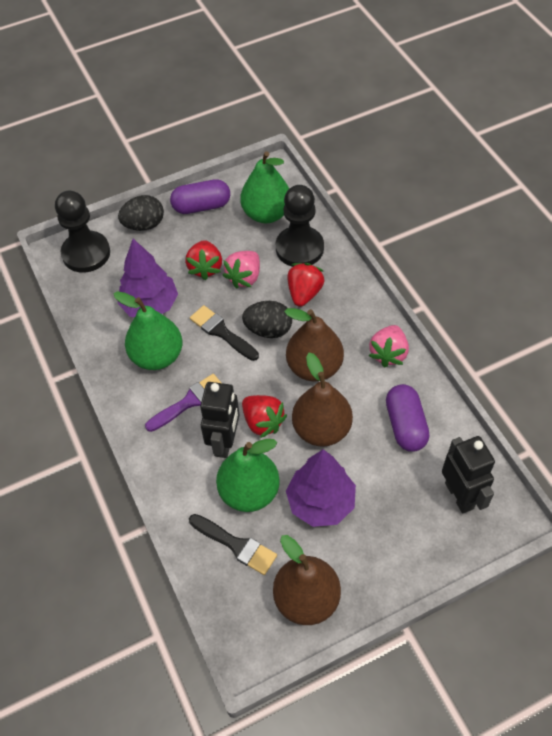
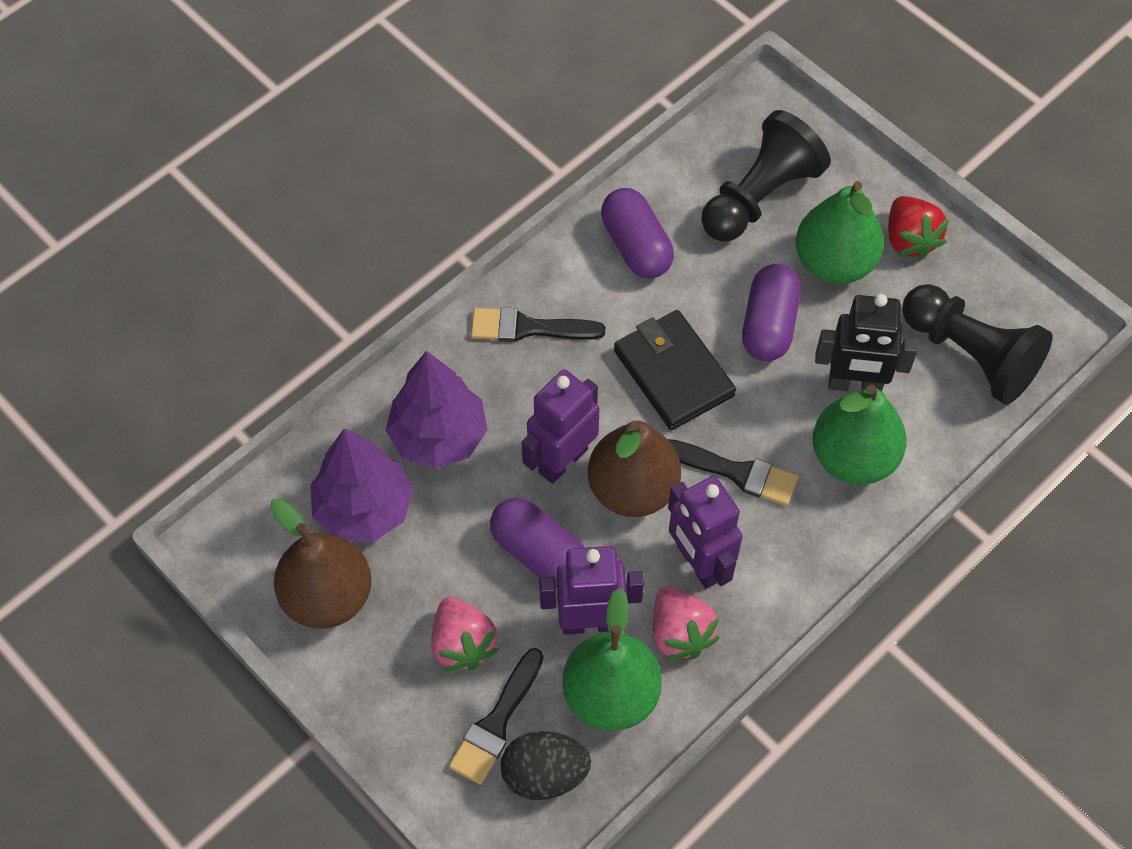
black brush: [189,514,277,575] [190,305,259,361] = 2 -> [449,648,544,785] [471,307,605,342] [667,439,798,506] = 3
black egg: [118,195,164,231] [242,301,292,338] = 2 -> [501,731,591,800] = 1
black robot: [200,382,239,458] [442,436,495,514] = 2 -> [815,294,918,391] = 1
black wallet: none = 0 -> [614,310,736,430] = 1
brown pear: [273,535,341,625] [284,308,344,381] [292,353,353,447] = 3 -> [270,498,372,629] [588,420,681,517] = 2
purple brush: [145,374,221,432] = 1 -> none = 0
purple capsule: [170,179,230,214] [386,384,430,452] = 2 -> [490,498,585,587] [601,188,674,279] [742,264,801,361] = 3
purple robot: none = 0 -> [522,369,599,484] [539,546,644,635] [668,476,743,589] = 3
red strawberry: [185,240,222,280] [242,395,287,438] [287,263,324,307] = 3 -> [888,196,949,260] = 1

